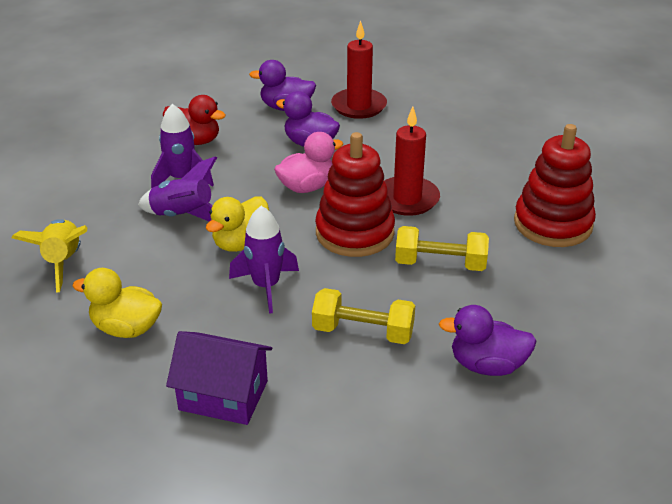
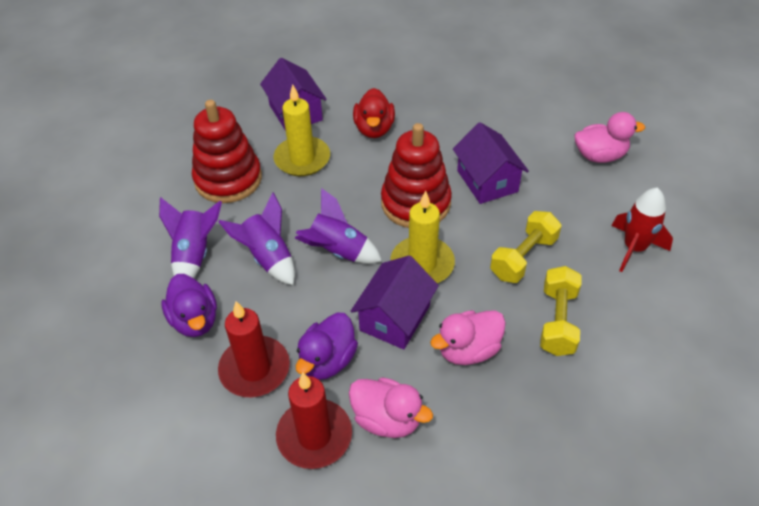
pink duck: [274,132,343,193] = 1 -> [349,377,433,438] [430,310,506,365] [574,112,645,163] = 3
purple duck: [249,60,316,111] [276,91,340,147] [439,305,537,376] = 3 -> [161,274,217,337] [296,313,358,380] = 2
purple house: [166,331,272,425] = 1 -> [260,58,327,131] [351,255,439,349] [453,122,529,204] = 3
red rocket: none = 0 -> [612,188,673,272] = 1
yellow candle: none = 0 -> [273,84,330,176] [390,191,455,283] = 2
yellow duck: [72,268,162,338] [206,196,269,252] = 2 -> none = 0
yellow rocket: [12,219,87,293] = 1 -> none = 0

